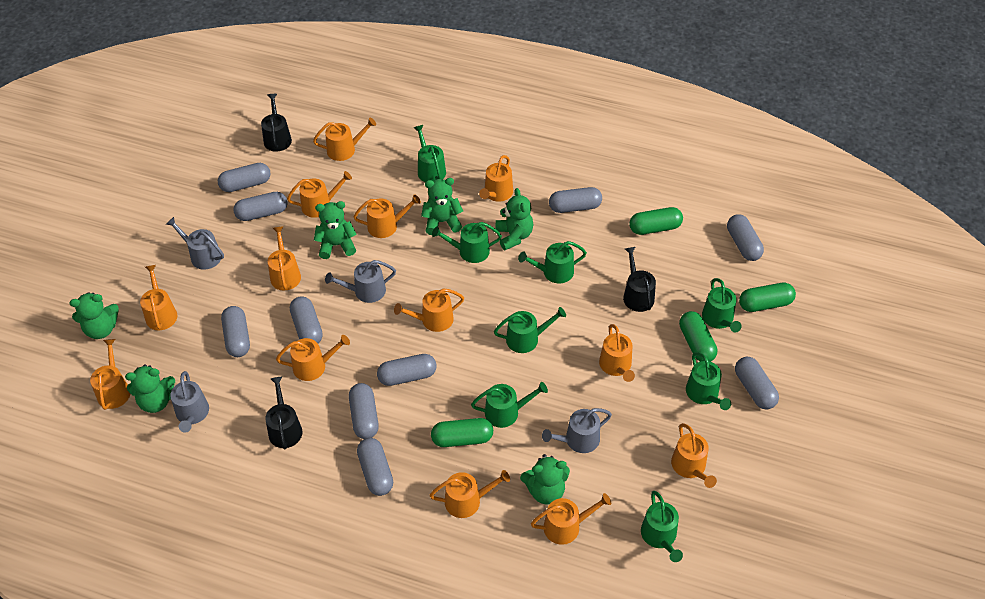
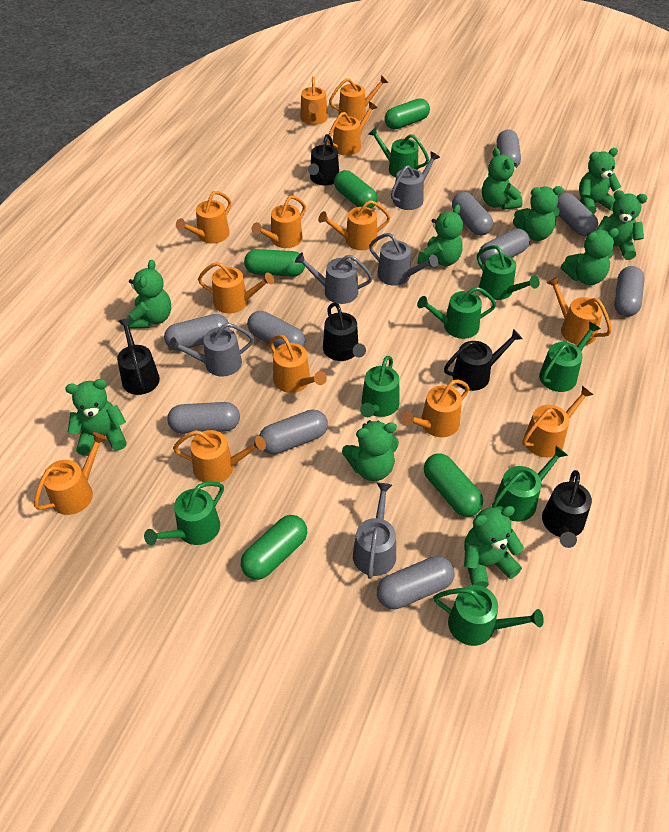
black watering can: [261,94,292,152] [265,377,302,450] [623,247,656,312] = 3 -> [117,318,160,395] [308,134,339,186] [323,302,366,361] [444,329,522,391] [542,470,592,548] = 5
green capsule: [431,418,493,447] [629,207,683,235] [679,311,717,362] [739,283,796,312] = 4 -> [241,515,307,580] [244,249,305,277] [334,170,377,209] [385,98,430,129] [424,453,483,517] = 5
green teddy bear: [69,293,119,339] [125,365,175,413] [314,201,357,259] [421,178,463,235] [496,188,533,250] [520,454,570,504] = 6 -> [65,379,127,456] [127,260,171,329] [342,420,399,481] [417,205,463,268] [464,506,524,588] [482,148,523,210] [513,186,563,241] [561,228,619,285] [579,148,621,214] [596,190,647,260] = 10
grey watering can: [166,217,224,270] [170,371,209,433] [325,260,396,303] [542,408,612,453] = 4 -> [168,323,254,377] [295,252,373,304] [353,483,396,579] [369,233,438,286] [391,152,440,210] = 5

